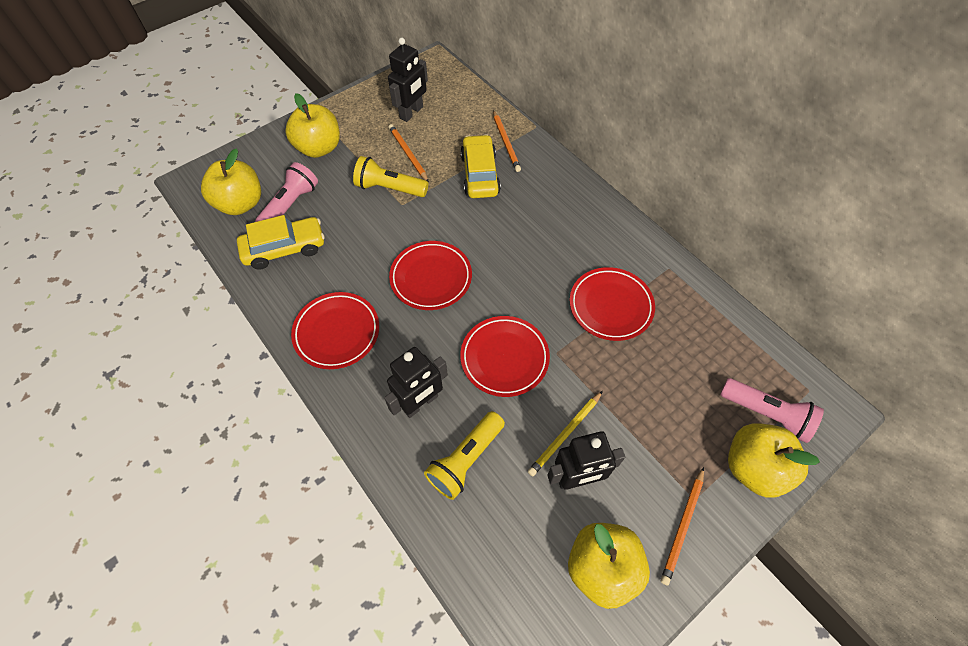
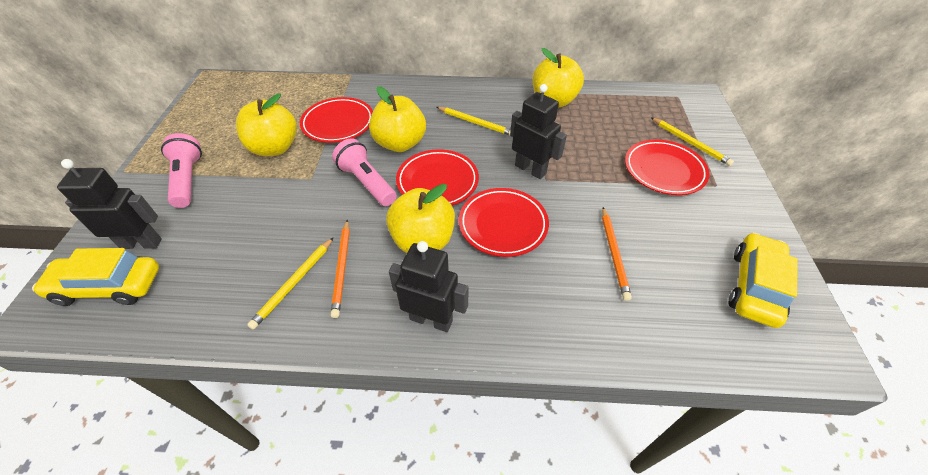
orange pencil: [388,124,429,183] [493,110,521,172] [661,467,704,585] = 3 -> [331,220,350,318] [602,207,632,301] = 2
yellow flashlight: [353,156,428,197] [424,411,505,500] = 2 -> none = 0
yellow pencil: [528,391,603,476] = 1 -> [247,237,334,330] [437,107,511,135] [651,117,734,166] = 3

